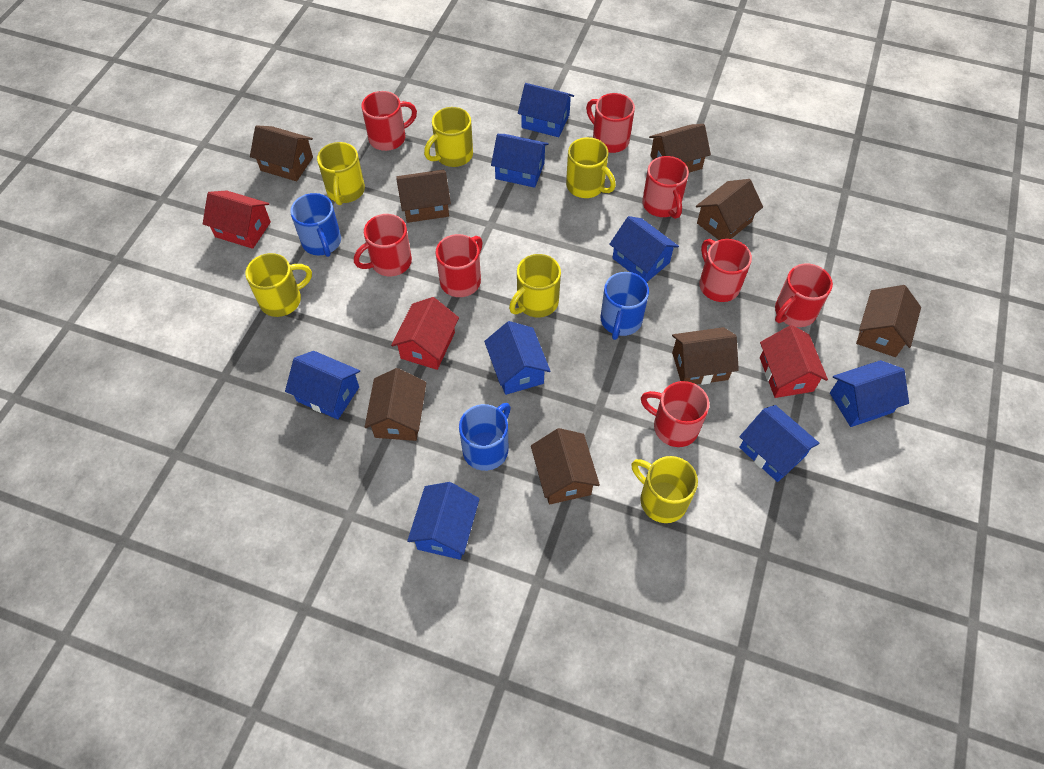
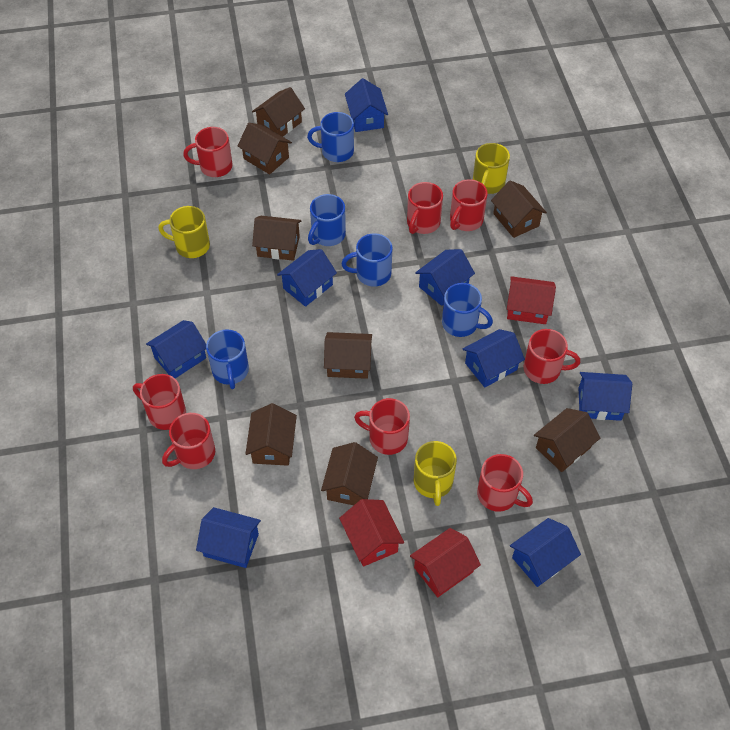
blue mug: [290,193,341,257] [459,403,511,471] [601,272,649,340] = 3 -> [206,329,249,389] [307,112,354,162] [308,194,346,246] [341,233,393,287] [442,283,493,337] = 5
yellow mug: [246,253,312,317] [317,142,365,205] [424,107,473,167] [509,254,561,317] [566,137,616,198] [631,456,698,523] = 6 -> [158,206,210,258] [414,441,457,506] [473,143,510,194] = 3

